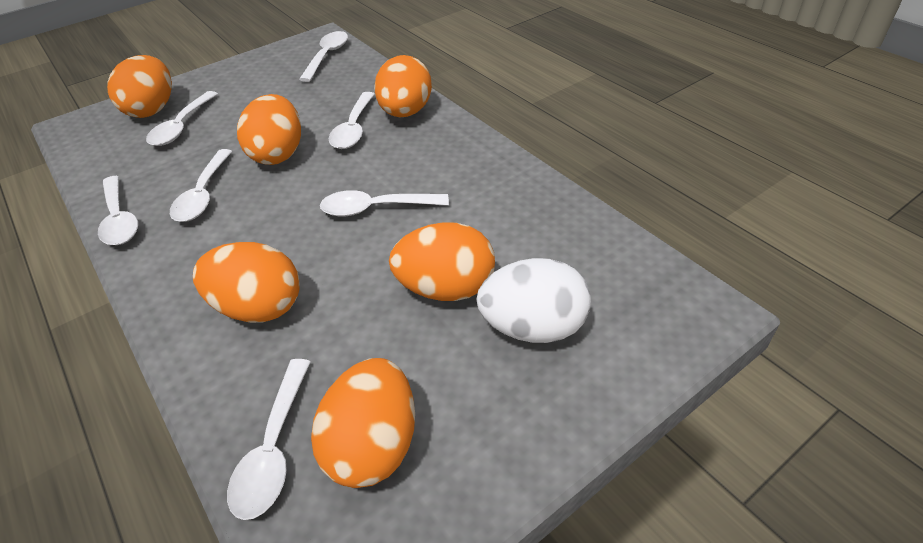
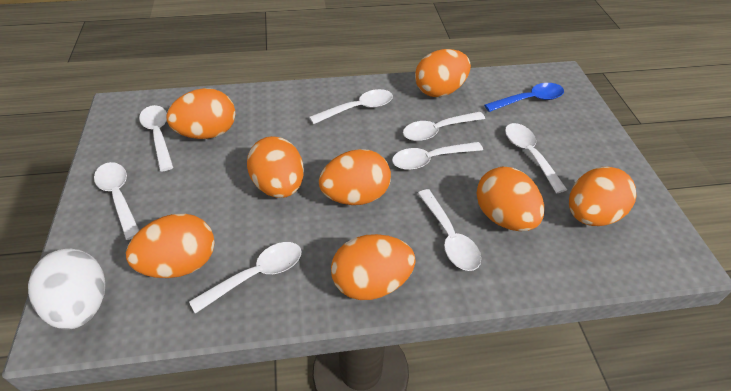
blue spoon: none = 0 -> [484,83,564,112] = 1
orange egg: [107,55,172,118] [193,242,300,323] [237,94,301,165] [311,358,415,488] [374,55,432,118] [389,222,495,301] = 6 -> [126,213,215,278] [166,88,235,139] [247,136,304,198] [319,149,391,205] [331,234,416,300] [415,49,471,97] [476,167,544,231] [569,166,636,226] = 8
white spoon: [98,176,138,245] [146,91,218,146] [170,149,232,222] [227,359,310,520] [299,31,348,82] [320,190,449,216] [329,92,375,149] = 7 -> [94,162,140,240] [139,105,174,172] [189,242,302,314] [309,89,393,124] [392,142,483,170] [403,112,485,141] [418,189,481,271] [505,123,567,193] = 8

